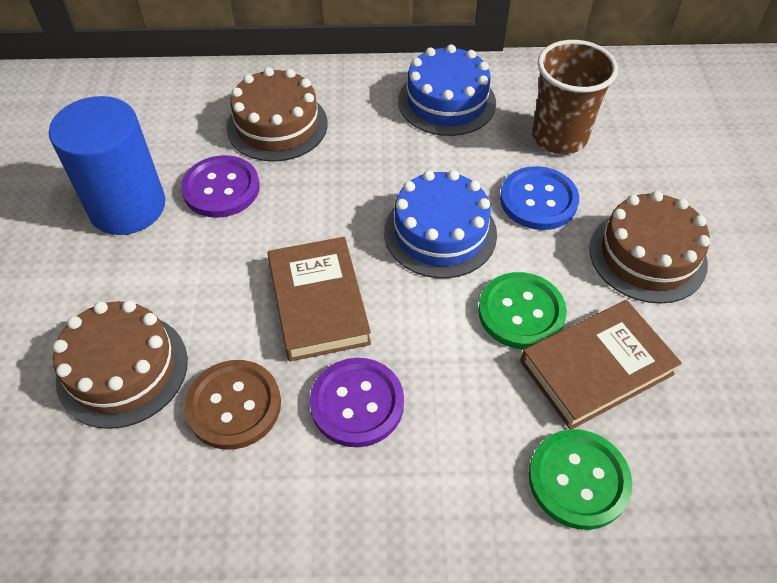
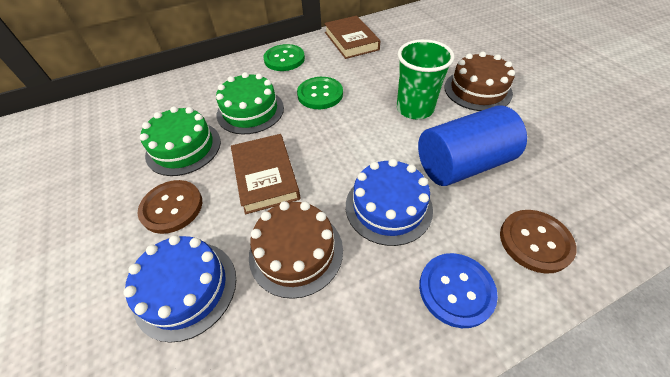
brown button: [184,360,281,450] = 1 -> [138,180,202,234] [500,210,576,274] = 2
brown cake: [53,300,188,429] [227,67,328,162] [589,191,710,304] = 3 -> [249,201,343,299] [444,51,515,111] = 2
brown cup: [532,40,618,154] = 1 -> none = 0
green cake: none = 0 -> [140,106,221,176] [216,72,284,135] = 2
green cup: none = 0 -> [397,39,455,119] = 1
purple button: [181,155,260,218] [310,358,404,447] = 2 -> none = 0

